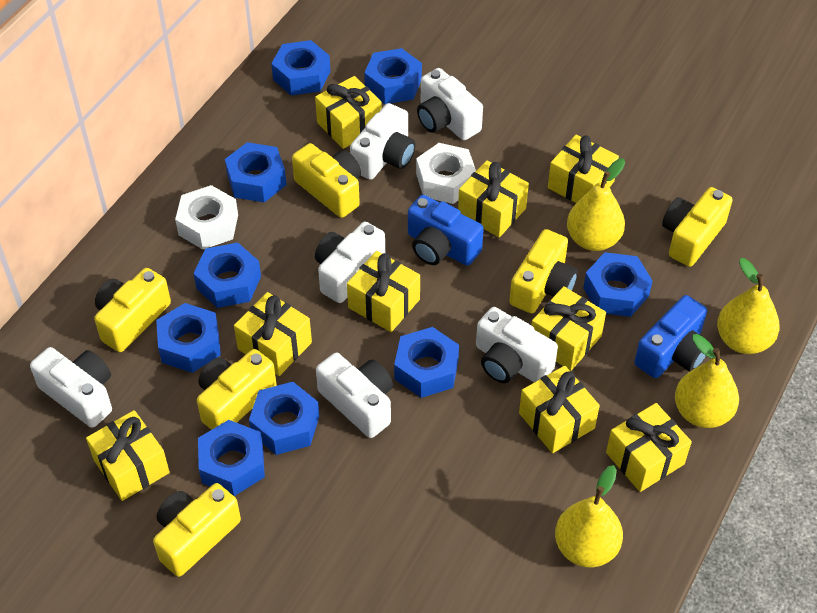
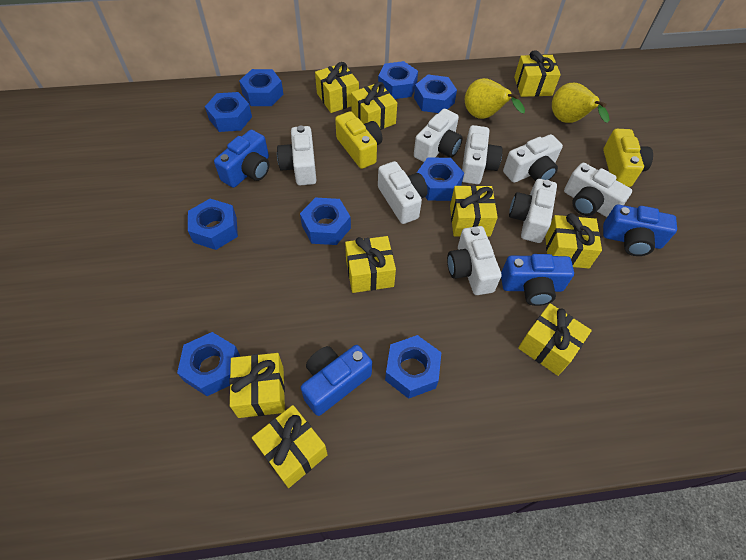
blue camera: [408,195,484,266] [634,295,711,378] = 2 -> [214,130,269,188] [301,345,372,416] [501,254,574,306] [603,205,677,256] = 4
white camera: [30,347,112,428] [315,222,385,303] [316,353,393,438] [350,103,416,180] [417,68,483,140] [476,307,558,383] = 6 -> [277,126,317,185] [378,161,428,224] [414,109,463,162] [447,226,501,295] [462,125,503,184] [503,134,563,183] [509,179,557,243] [564,163,632,217] = 8
white nut: [175,185,238,249] [416,143,476,204] = 2 -> none = 0
yellow camera: [94,268,171,352] [153,483,241,577] [197,349,277,430] [292,143,361,218] [509,229,578,313] [662,187,733,267] = 6 -> [335,111,382,169] [603,129,653,187] = 2
yellow pear: [555,465,623,567] [567,158,625,251] [675,334,739,428] [717,258,780,354] = 4 -> [465,78,525,119] [552,83,609,123] = 2

